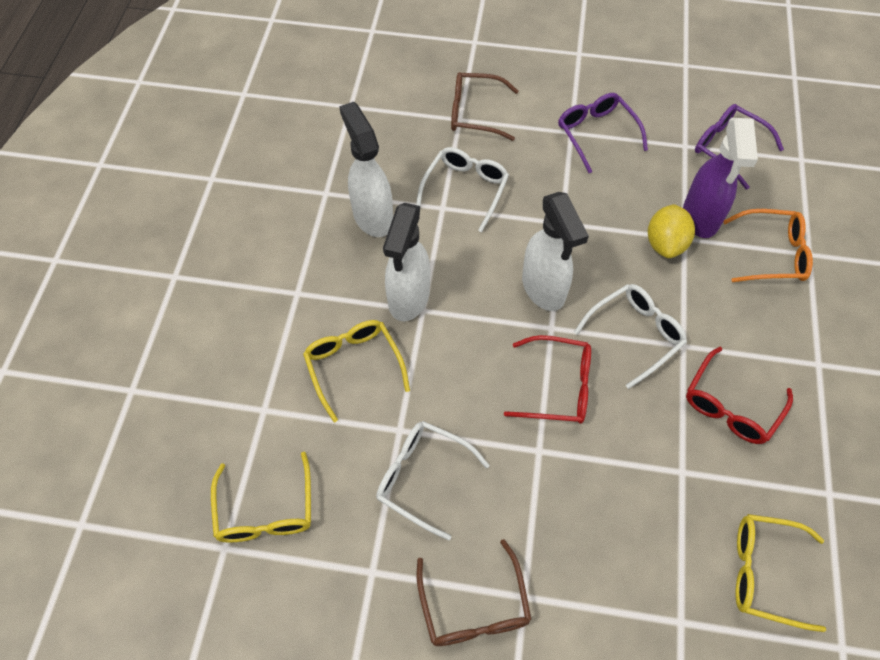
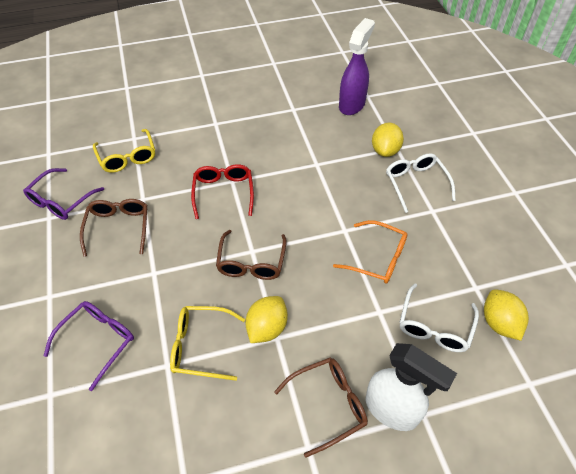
brown glasses: [417,539,532,646] [451,72,518,141] = 2 -> [80,199,147,257] [216,230,287,280] [274,358,368,457] = 3
red glasses: [504,335,591,424] [686,347,793,444] = 2 -> [191,164,254,219] = 1
white glasses: [376,421,490,541] [416,147,509,232] [574,284,687,389] = 3 -> [386,153,456,213] [400,283,479,352] = 2
white spray bottle: [339,102,393,237] [383,203,430,321] [522,192,589,311] = 3 -> [366,343,457,431] = 1
yellow glasses: [211,452,311,543] [303,320,410,422] [736,514,826,632] = 3 -> [93,129,155,173] [170,306,245,381] = 2
yellow lemon: [648,204,695,258] = 1 -> [245,296,288,343] [372,123,404,157] [484,289,529,341] = 3

